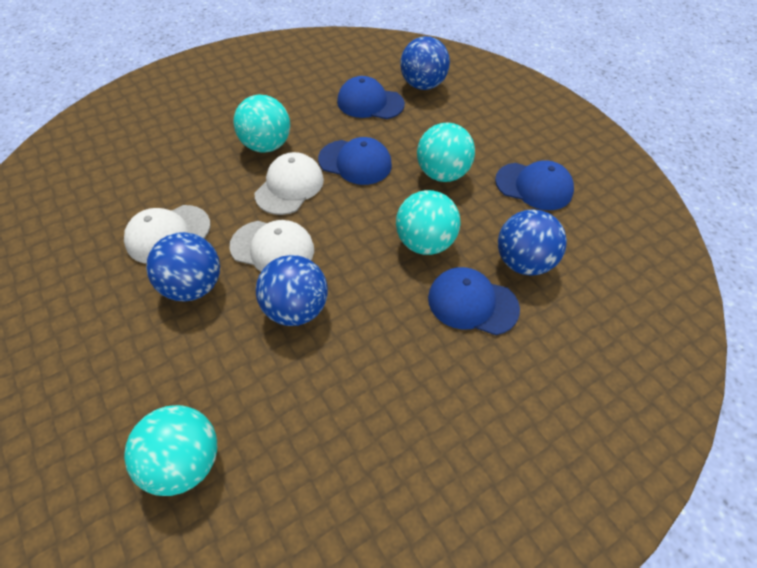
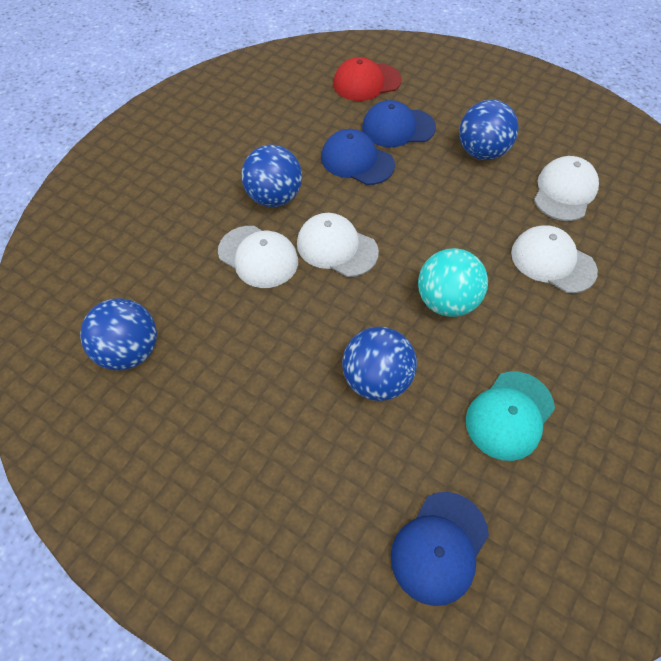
blue cap: [318,137,392,185] [337,76,405,119] [428,267,520,335] [495,160,574,210] = 4 -> [321,129,395,185] [362,100,436,147] [391,492,489,606] = 3
red cap: none = 0 -> [333,57,401,101] = 1
turquoise ball: [124,405,217,496] [234,94,290,153] [396,190,461,255] [417,123,475,182] = 4 -> [418,248,488,317] = 1
turquoise cap: none = 0 -> [466,371,555,461] = 1
white cap: [124,205,210,264] [230,220,314,272] [255,152,324,215] = 3 -> [218,226,298,288] [297,213,379,277] [511,225,598,293] [534,156,599,221] = 4

